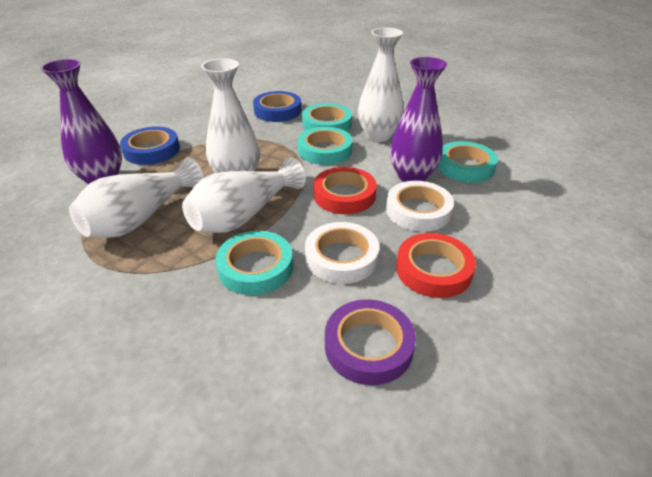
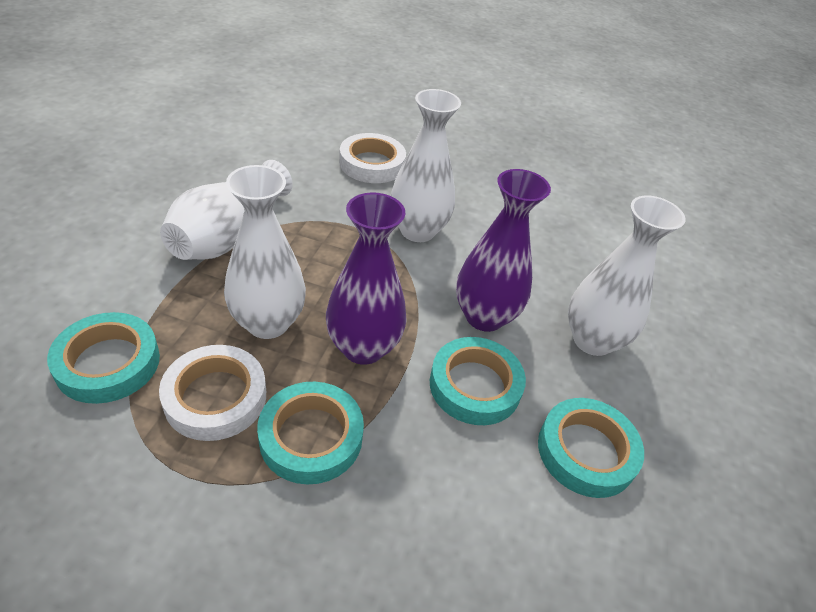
blue tape: [120,127,180,165] [253,91,301,122] = 2 -> none = 0
purple tape: [325,299,416,385] = 1 -> none = 0
red tape: [313,167,377,214] [396,233,476,298] = 2 -> none = 0

